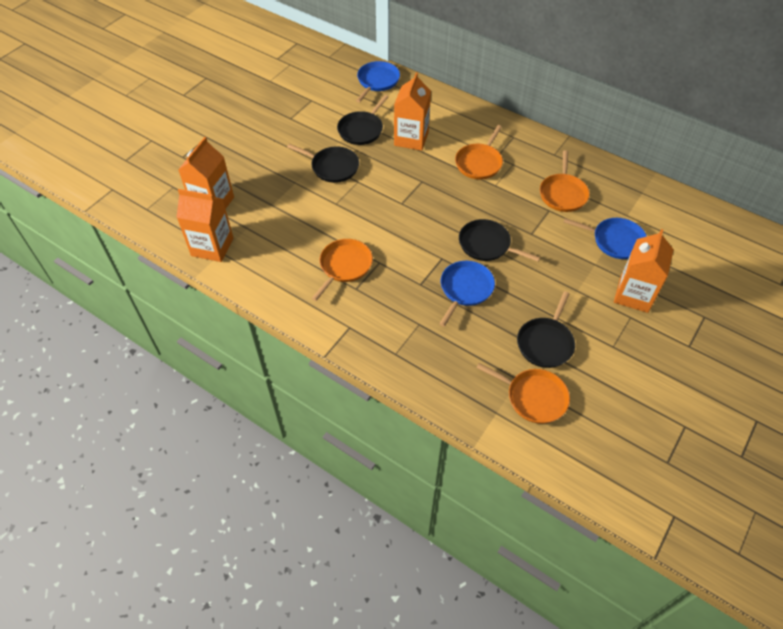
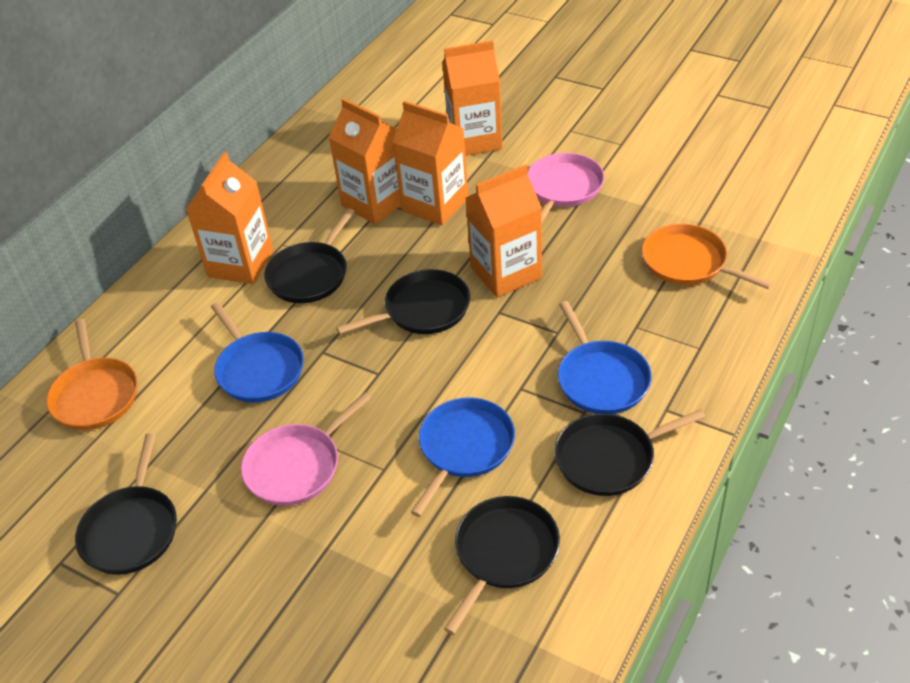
black pan: [287,144,359,183] [337,95,388,145] [459,219,540,261] [517,291,575,368] = 4 -> [75,434,177,575] [264,208,355,303] [336,269,470,334] [444,496,560,635] [554,409,705,496] = 5
orange carton: [176,189,233,262] [178,137,234,209] [394,72,431,151] [614,229,674,313] = 4 -> [186,152,273,284] [328,98,401,225] [392,101,468,225] [442,40,503,156] [466,165,542,298] = 5
orange pan: [312,239,373,301] [455,125,503,179] [476,363,570,424] [540,150,590,212] = 4 -> [46,319,138,430] [642,224,773,289] = 2
pink pan: none = 0 -> [241,392,371,506] [527,153,604,224] = 2

